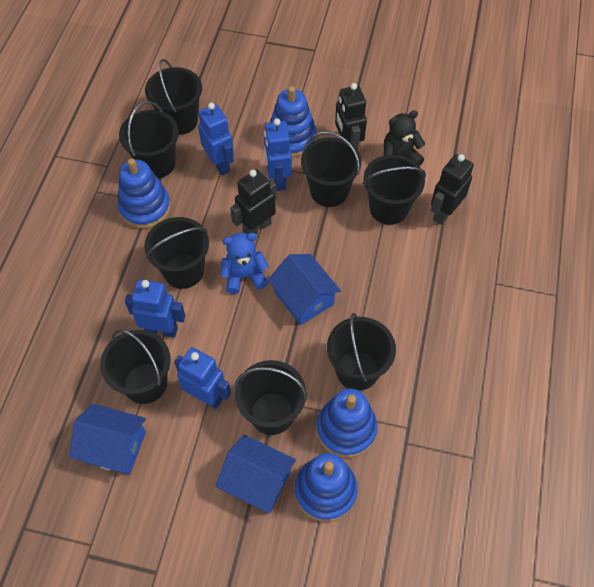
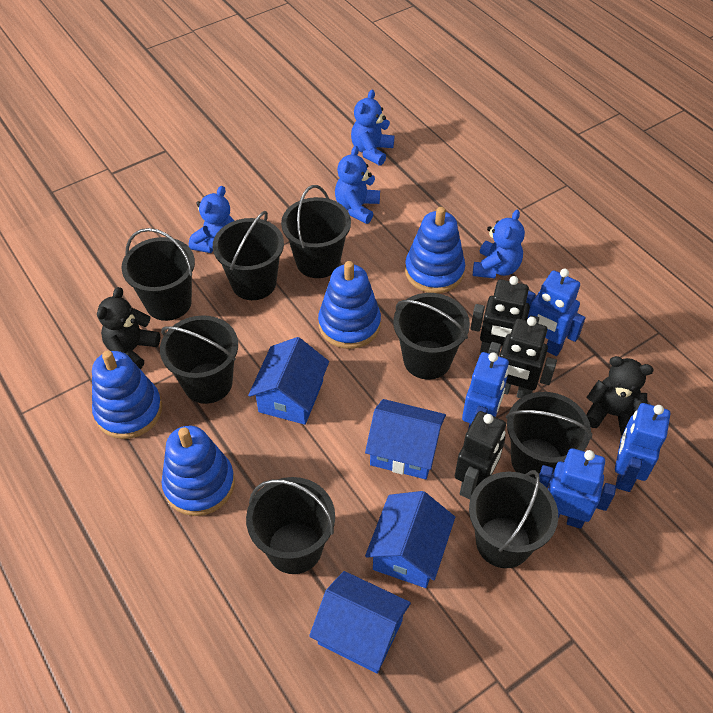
black teddy bear: [384,110,425,166] = 1 -> [97,287,160,369] [586,356,654,436] = 2
blue house: [69,404,146,475] [216,434,296,513] [268,254,341,325] = 3 -> [248,337,329,425] [309,571,411,674] [365,399,446,479] [365,491,455,588] = 4
blue teddy bear: [220,233,269,294] = 1 -> [189,186,234,253] [335,146,380,224] [351,90,394,166] [473,210,525,279] = 4

